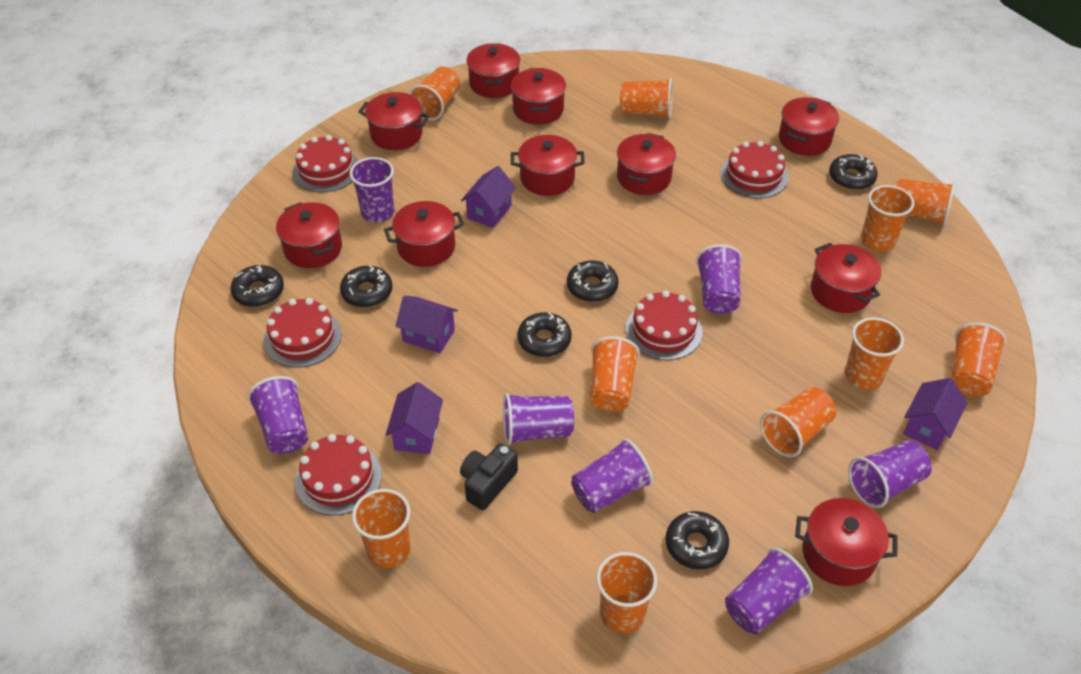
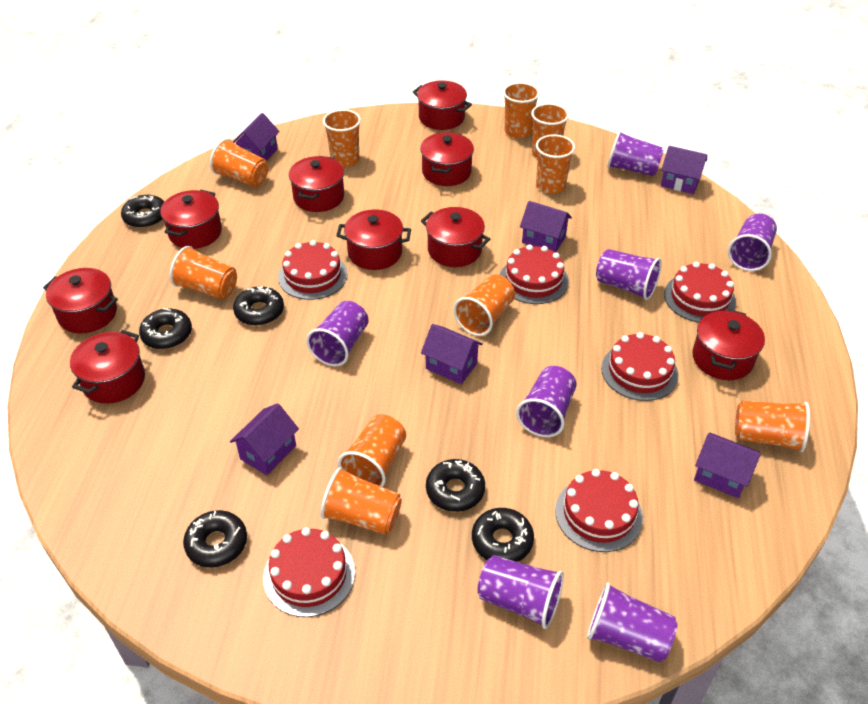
black camera: [460,443,518,510] = 1 -> none = 0
purple house: [386,382,443,454] [395,296,458,353] [461,166,516,228] [903,378,967,450] = 4 -> [230,403,299,475] [233,113,280,161] [421,324,483,384] [520,201,572,253] [661,146,707,194] [694,433,761,498] = 6
red cake: [263,298,342,368] [292,135,358,192] [295,434,382,515] [626,291,703,360] [721,141,788,198] = 5 -> [263,527,355,617] [278,240,347,300] [500,244,569,304] [555,469,643,552] [601,332,678,401] [664,262,736,323] = 6
red pot: [276,202,342,268] [358,92,430,150] [384,201,464,267] [466,43,520,98] [511,68,566,125] [511,135,585,196] [617,133,676,195] [779,97,839,156] [795,498,898,586] [811,243,881,313] = 10 -> [43,268,118,334] [70,330,145,404] [160,190,222,249] [289,156,344,212] [336,210,411,270] [413,80,472,130] [420,132,474,186] [421,207,490,267] [692,309,765,380] = 9

